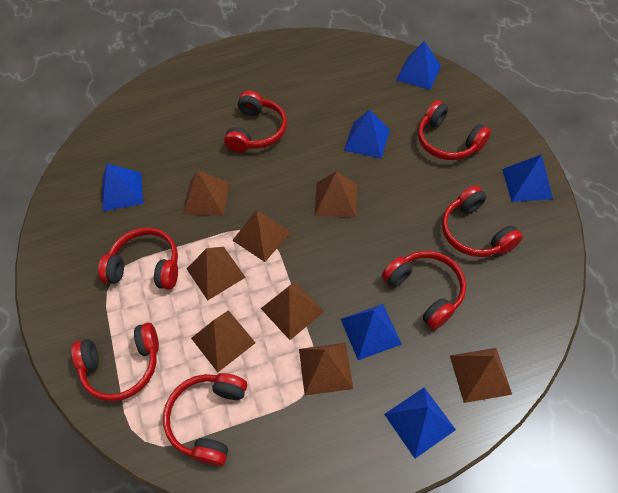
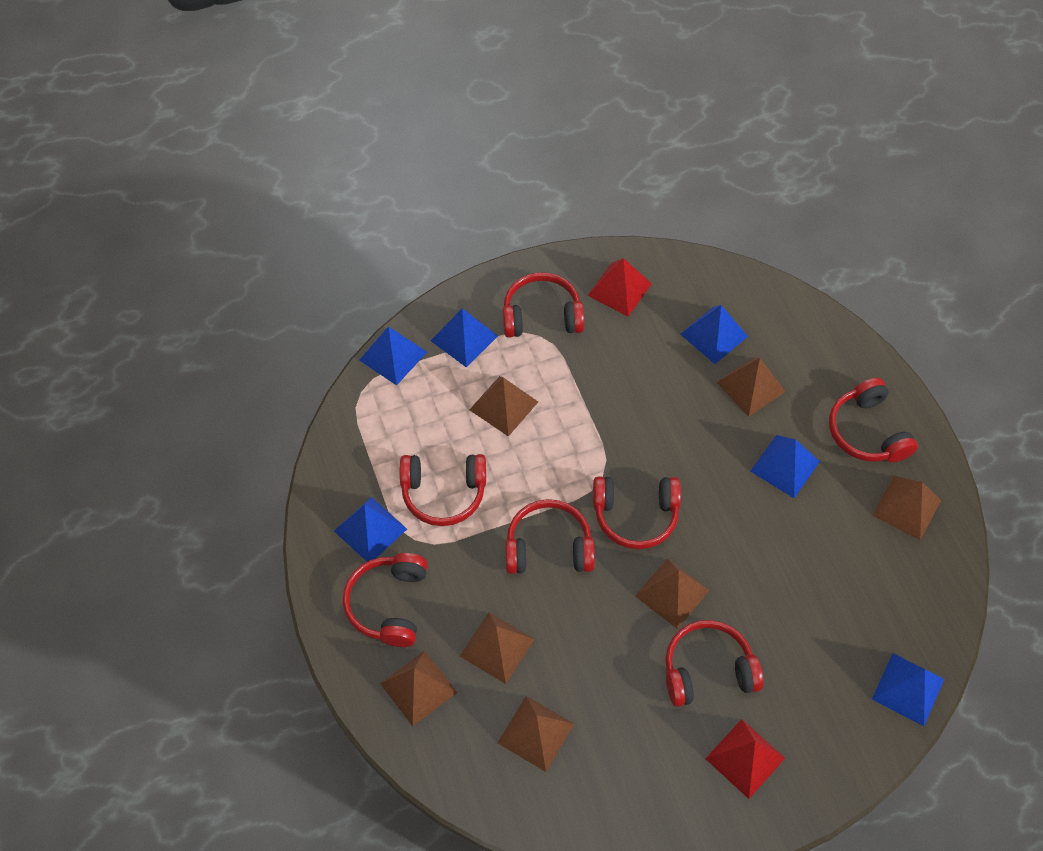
brown pyramid: [183,170,229,216] [186,247,246,301] [191,310,256,372] [232,210,291,262] [261,282,325,340] [299,343,353,396] [314,172,357,218] [450,348,512,403] = 8 -> [380,651,458,726] [460,613,535,684] [469,376,538,437] [498,696,574,772] [635,558,710,629] [716,358,786,417] [873,476,941,540] = 7
red pyramid: none = 0 -> [587,258,652,317] [705,719,785,799] = 2

